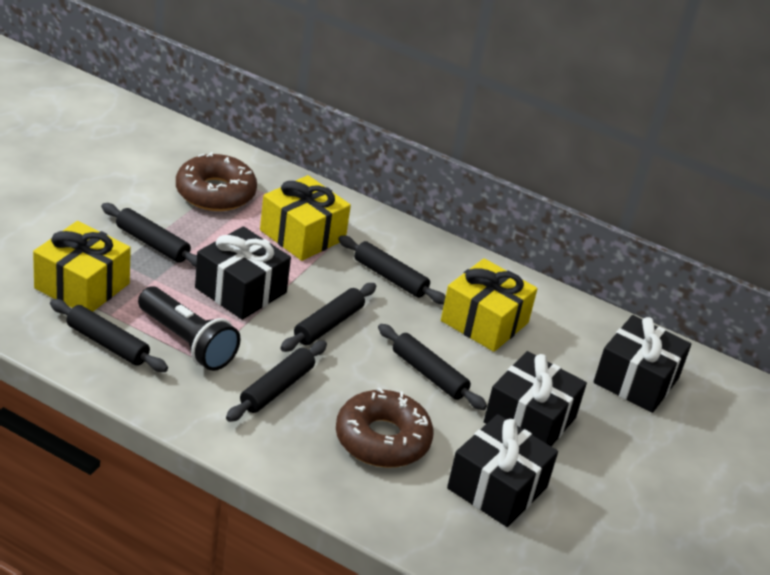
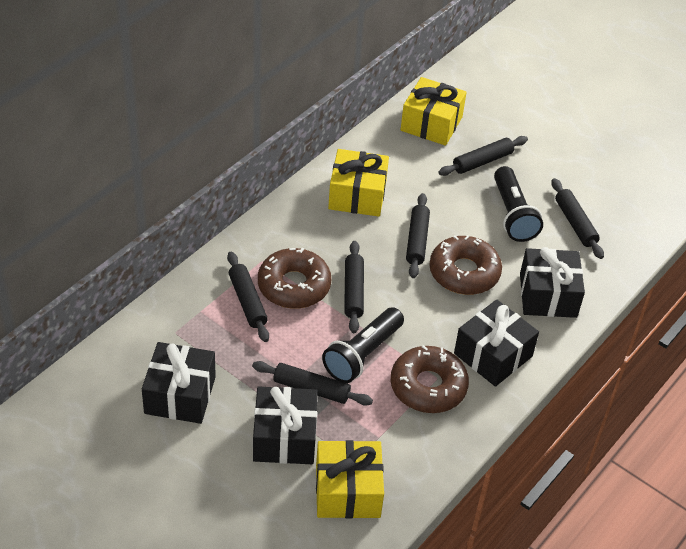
black flashlight: [138,286,241,371] = 1 -> [322,307,404,383] [494,166,543,242] = 2
brown donut: [176,152,257,211] [336,388,434,468] = 2 -> [258,248,331,309] [391,345,469,413] [429,235,502,295] = 3

